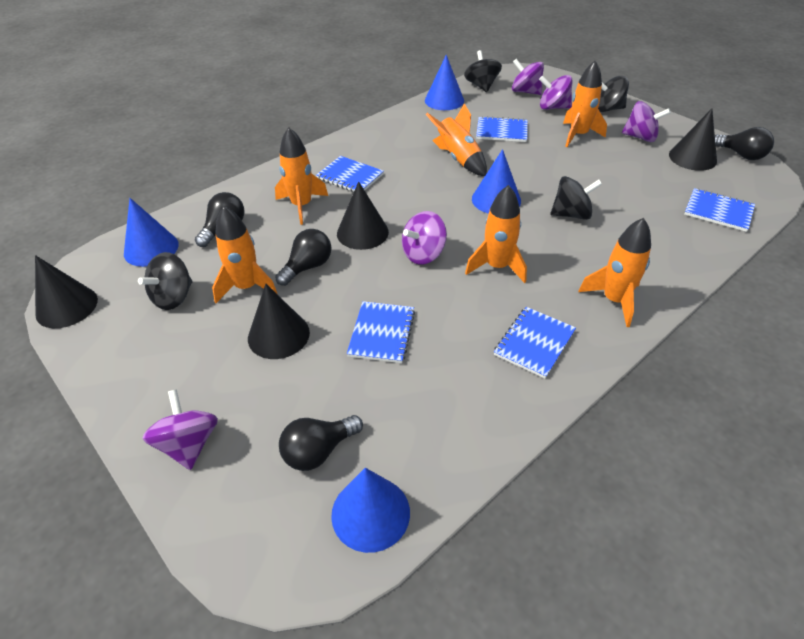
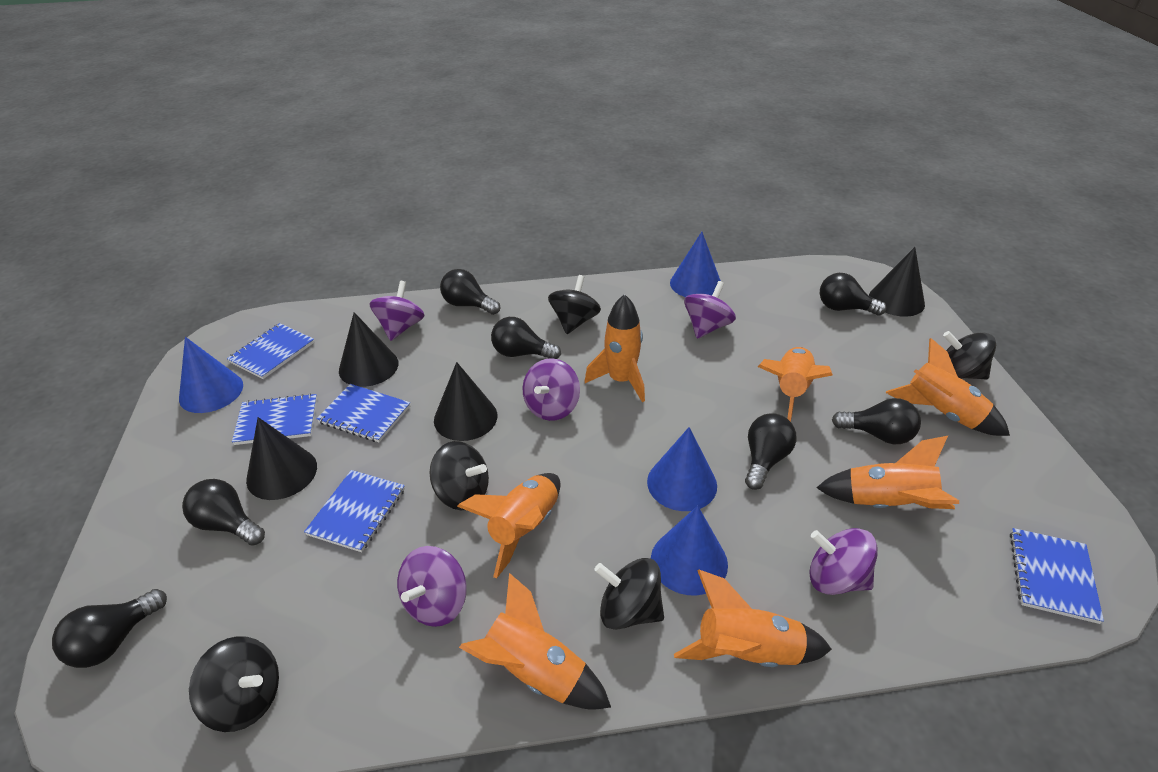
black light bulb: [195,192,244,247] [275,229,331,286] [279,415,363,471] [715,127,774,160] = 4 -> [52,589,167,668] [182,479,265,546] [440,269,500,315] [491,317,561,359] [745,413,796,490] [820,273,887,316] [832,398,921,444] = 7
black spinning top: [138,252,192,310] [464,50,502,92] [550,176,602,220] [598,76,629,112] = 4 -> [189,636,279,732] [429,441,489,510] [548,275,601,334] [594,558,664,630] [943,331,996,379] = 5
orange rocket: [212,206,278,303] [275,127,328,225] [426,103,487,176] [465,185,527,283] [563,60,607,147] [578,218,651,327] = 6 -> [457,473,561,578] [459,573,611,709] [585,294,645,402] [674,570,832,667] [758,347,833,422] [816,436,959,509] [885,338,1010,436] = 7

